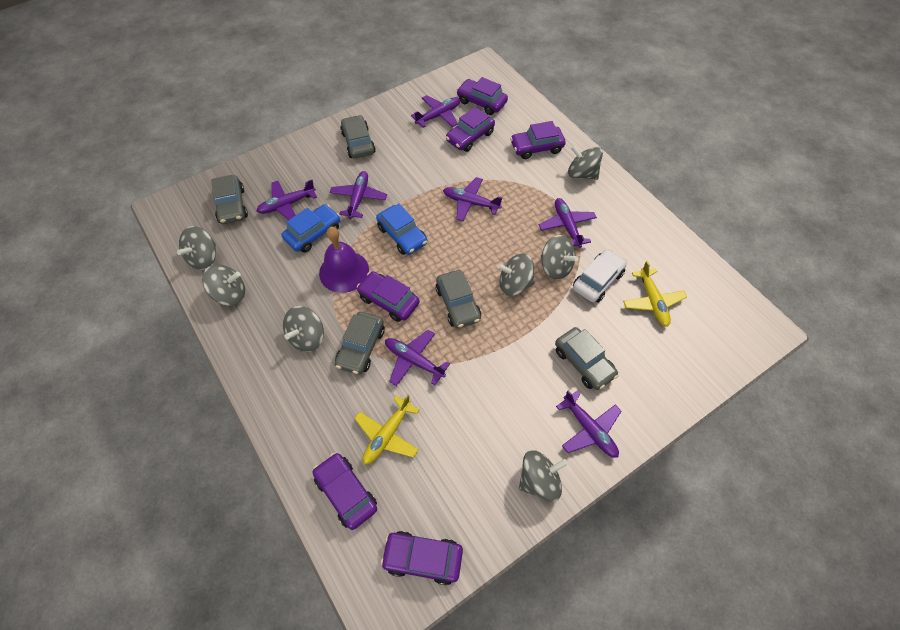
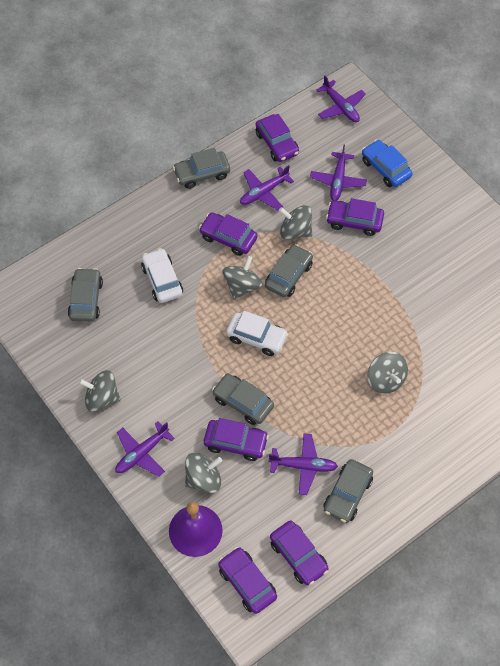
blue car: [282,204,340,253] [376,203,427,255] = 2 -> [362,140,413,187] = 1
grey spinning top: [177,226,216,270] [202,264,245,306] [283,306,324,352] [497,253,535,296] [519,450,568,502] [541,235,578,280] [568,145,603,180] = 7 -> [79,370,121,412] [185,453,222,493] [223,256,262,300] [279,205,312,240] [368,352,408,394] = 5
purple plane: [256,180,317,220] [330,171,387,219] [385,330,450,386] [411,95,460,128] [443,177,503,221] [539,198,597,248] [556,390,621,458] = 7 -> [115,421,175,477] [240,165,294,211] [268,434,338,495] [310,144,367,201] [316,76,366,122] = 5
white car: [573,249,627,302] = 1 -> [141,248,183,303] [226,311,288,356] = 2
yellow plane: [354,395,420,465] [623,261,687,327] = 2 -> none = 0

